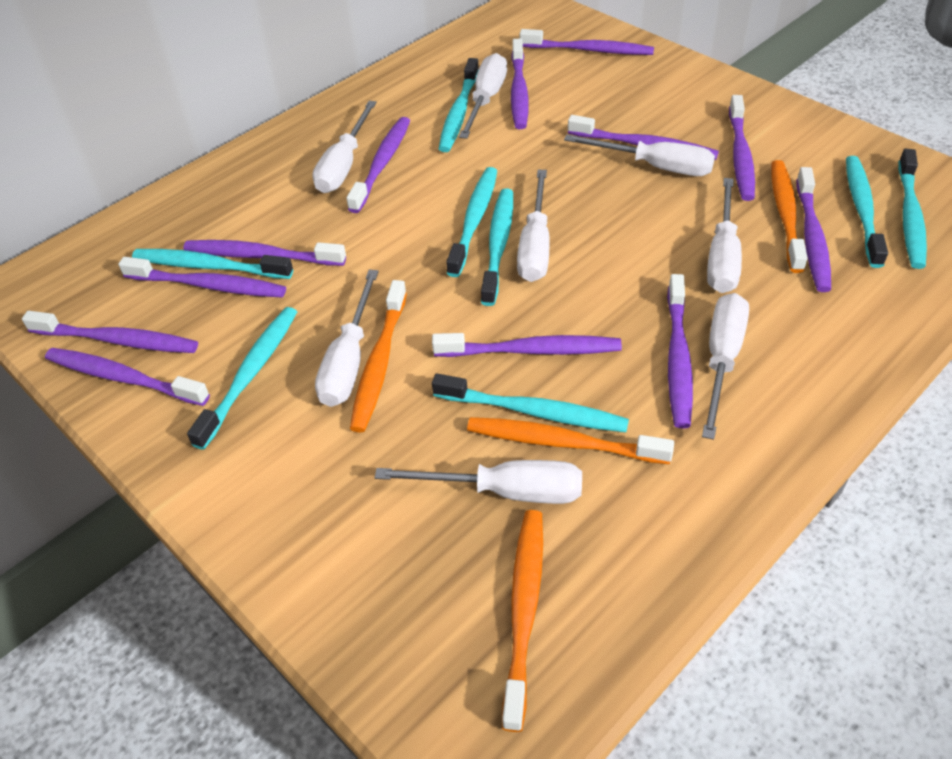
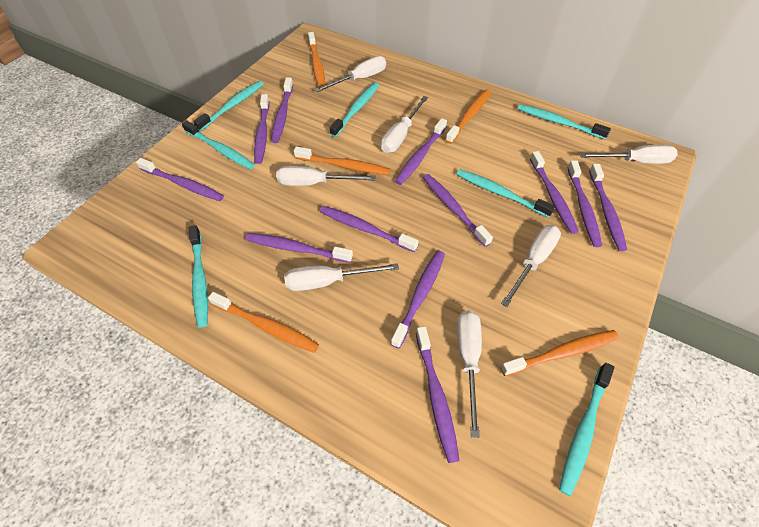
orange toothbrush: [350,280,407,433] [467,417,674,464] [502,510,543,732] [771,160,808,273] = 4 -> [208,292,319,353] [294,146,390,175] [308,32,325,87] [445,90,491,144] [501,330,619,376] = 5
turquoise toothbrush: [132,249,293,279] [187,307,297,450] [432,373,629,432] [439,58,479,152] [446,167,497,277] [481,188,513,306] [846,156,888,268] [898,149,927,269] = 8 -> [182,120,255,170] [189,225,208,328] [193,81,264,131] [330,82,379,137] [456,169,555,218] [518,104,611,139] [559,363,614,496] = 7
white screwdriver: [312,101,377,193] [315,270,379,407] [375,460,582,504] [459,53,507,139] [517,170,550,282] [564,134,715,176] [702,293,749,440] [707,178,742,293] = 8 -> [276,166,376,186] [284,263,399,291] [315,56,386,92] [381,96,428,153] [457,310,482,438] [501,225,561,307] [580,145,677,164] = 7

